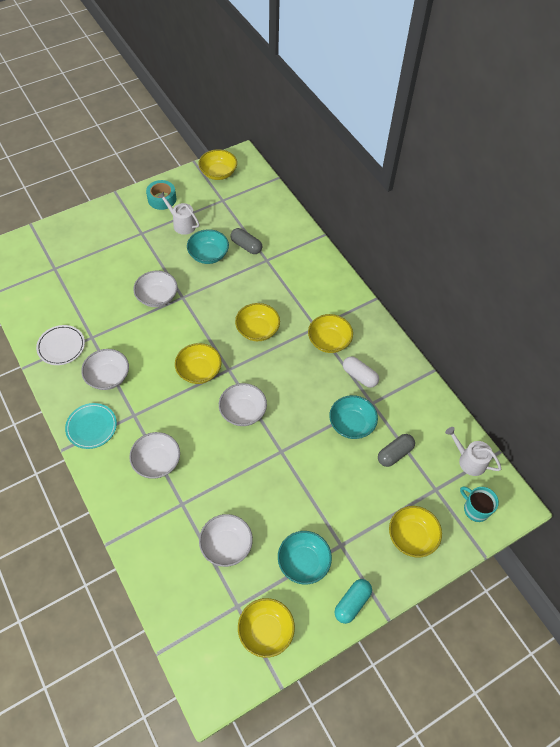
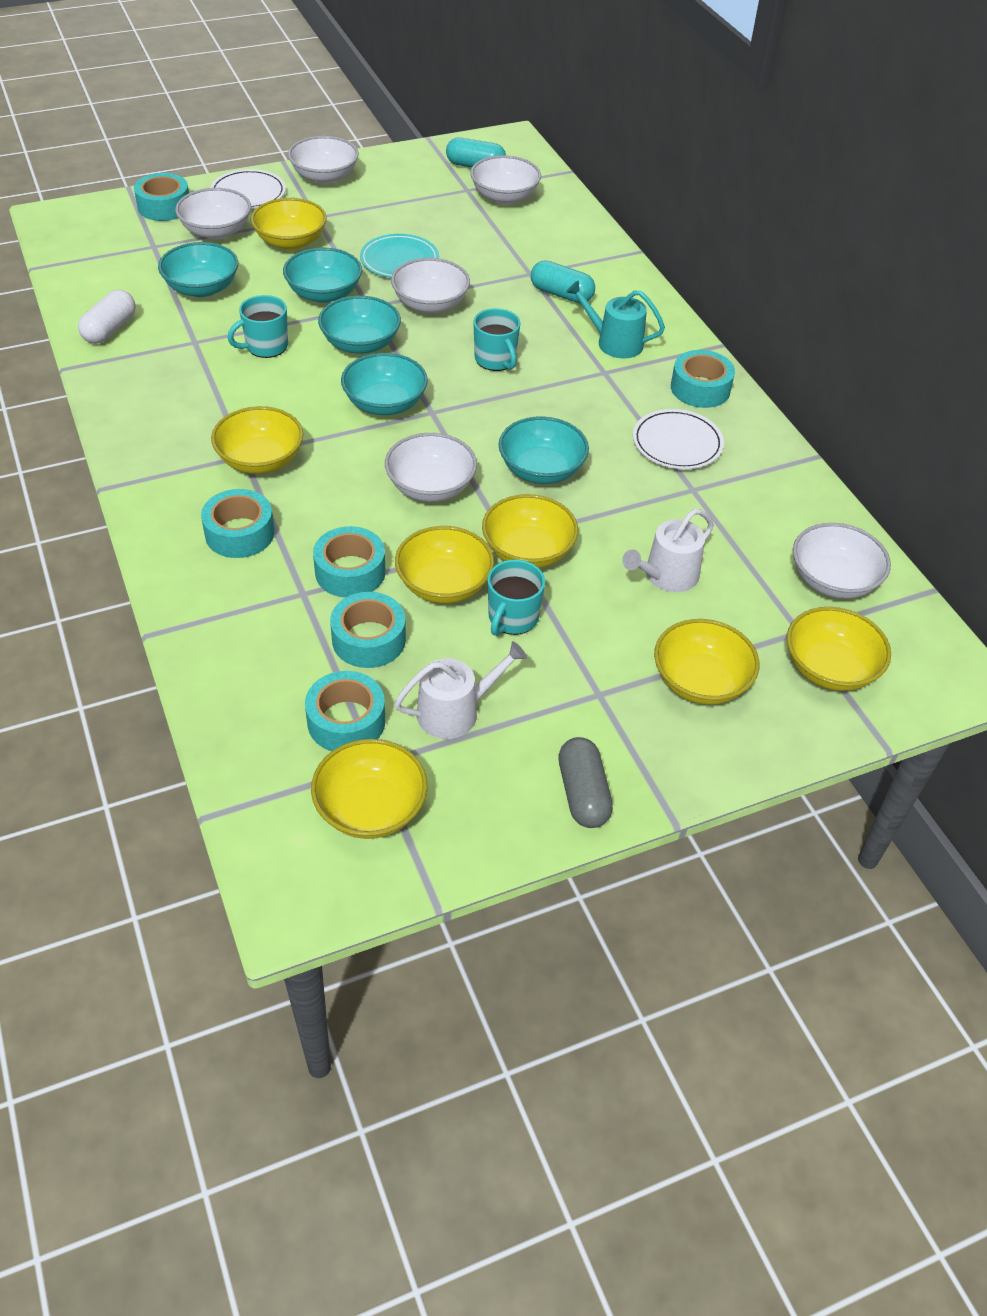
grey capsule: [230,228,262,254] [378,434,415,467] = 2 -> [558,737,613,828] = 1
turquoise bowl: [187,229,229,264] [278,531,332,585] [329,395,378,439] = 3 -> [158,242,238,297] [283,248,362,303] [318,296,401,354] [341,353,428,415] [498,416,589,484] = 5
turquoise capsule: [335,579,372,624] = 1 -> [446,138,506,167] [531,261,595,303] = 2
turquoise mug: [460,486,499,522] = 1 -> [228,295,288,358] [473,308,520,371] [487,559,545,636] = 3
turquoise tape: [146,180,176,210] = 1 -> [134,173,189,221] [201,489,275,558] [305,671,386,751] [313,526,386,598] [330,592,406,668] [671,350,735,408] = 6
turquoise watering can: none = 0 -> [566,280,665,359] = 1
white bowl: [81,349,129,390] [129,432,180,479] [133,271,178,307] [199,514,253,567] [219,383,267,426] = 5 -> [175,188,251,240] [288,136,359,184] [385,433,477,502] [391,258,470,313] [470,155,541,204] [793,523,891,599] = 6
white plate: [36,325,85,365] = 1 -> [210,169,286,209] [633,409,724,469] = 2
yellow bowl: [175,343,222,384] [198,149,237,180] [235,303,280,341] [238,598,295,658] [308,314,353,353] [389,506,442,557] = 6 -> [211,406,303,474] [251,198,327,250] [311,739,427,839] [395,526,494,604] [482,494,578,568] [654,619,759,705] [787,607,891,691] = 7

